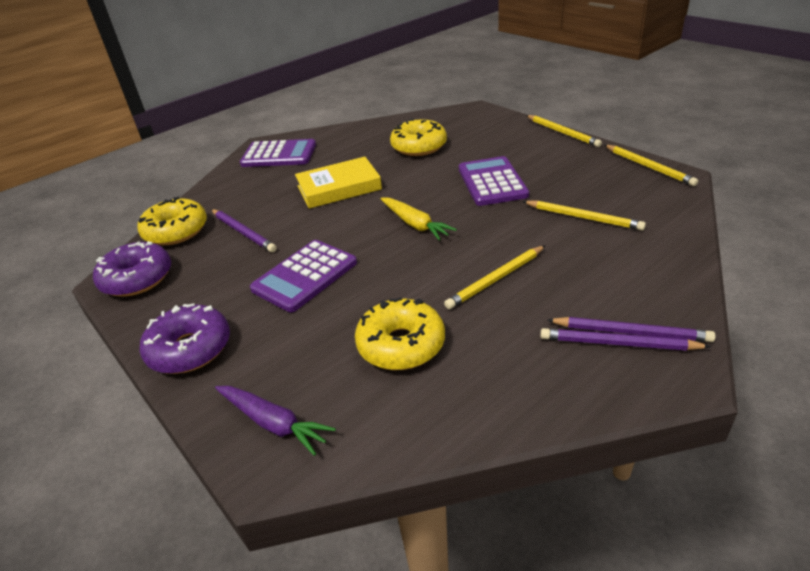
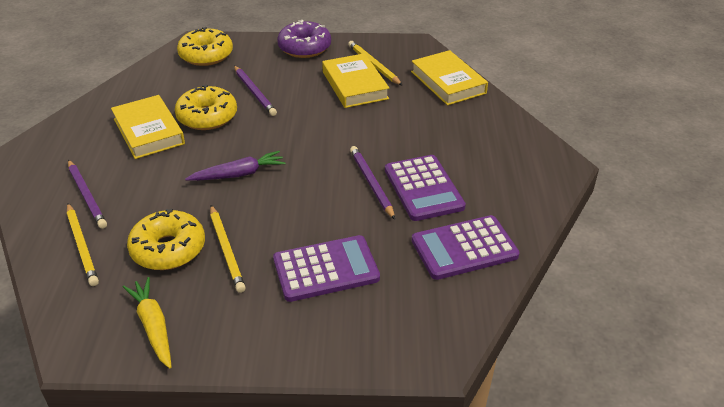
purple donut: [93,241,171,297] [139,303,230,374] = 2 -> [277,20,331,58] = 1
yellow book: [295,157,382,209] = 1 -> [111,95,185,159] [322,53,389,108] [411,50,488,105] = 3
yellow pencil: [444,245,546,309] [522,201,646,231] [526,115,602,147] [605,145,698,186] = 4 -> [67,203,99,286] [210,205,246,293] [348,41,403,86] = 3

